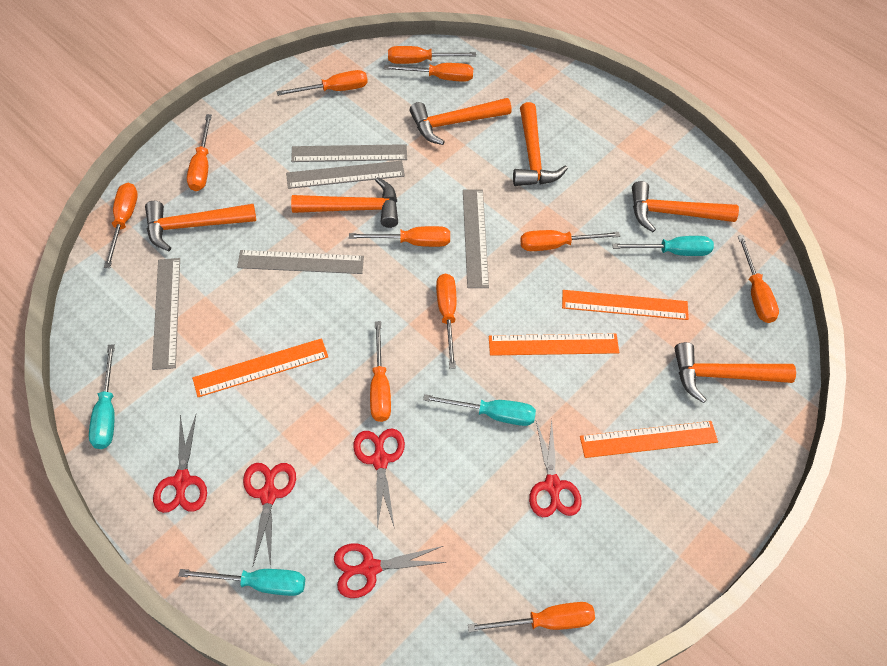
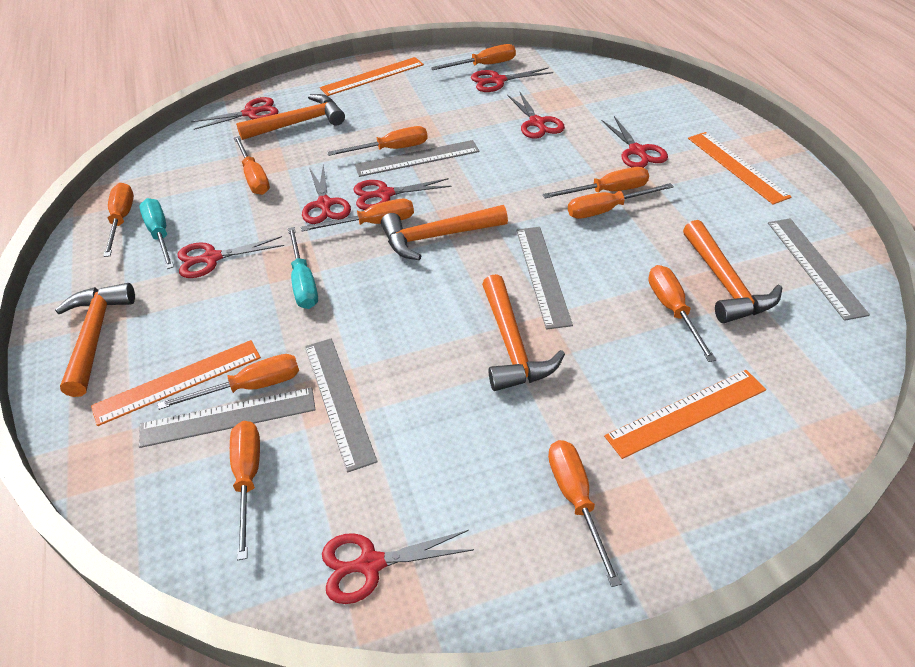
orange hammer: [145,201,256,251] [291,177,398,228] [410,98,511,145] [513,102,568,186] [632,181,739,232] [674,342,796,403] = 6 -> [55,283,135,397] [236,94,345,140] [381,205,508,260] [482,274,565,391] [683,220,782,323] = 5
red scissors: [153,415,207,513] [243,463,296,568] [334,544,447,598] [353,428,405,529] [529,419,582,517] = 5 -> [177,236,284,278] [191,97,278,130] [302,164,351,224] [322,530,474,604] [353,178,452,210] [471,67,553,92] [507,91,565,139] [602,116,668,168] = 8
turquoise screwdriver: [89,344,115,449] [178,569,305,596] [423,394,536,426] [612,236,714,256] = 4 -> [139,198,174,269] [288,227,318,309] = 2

